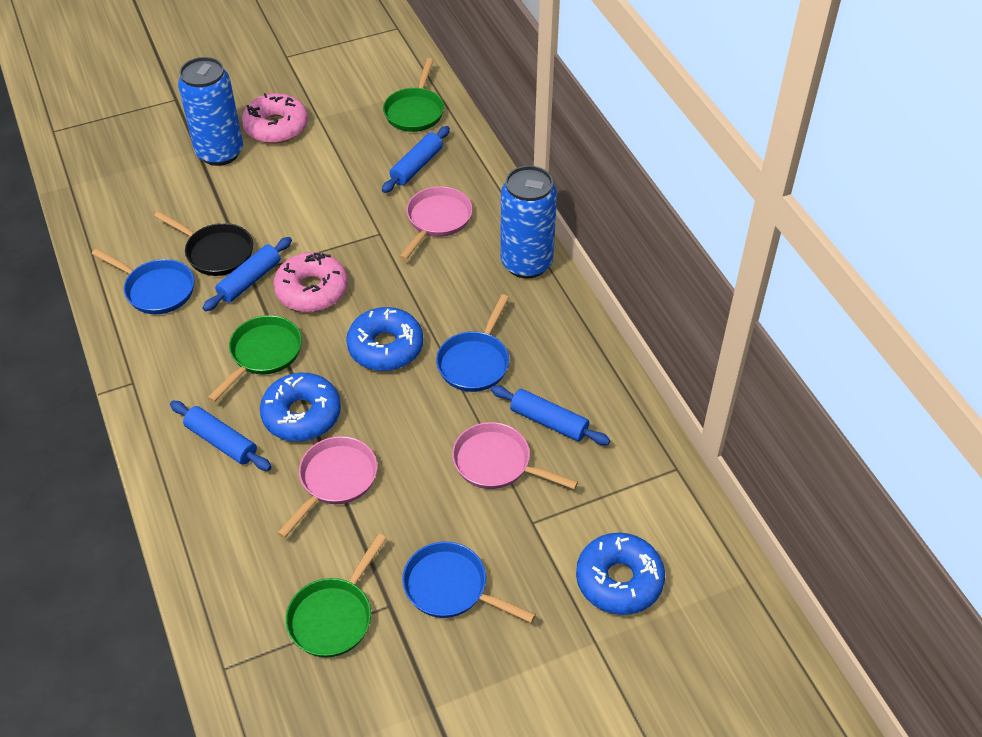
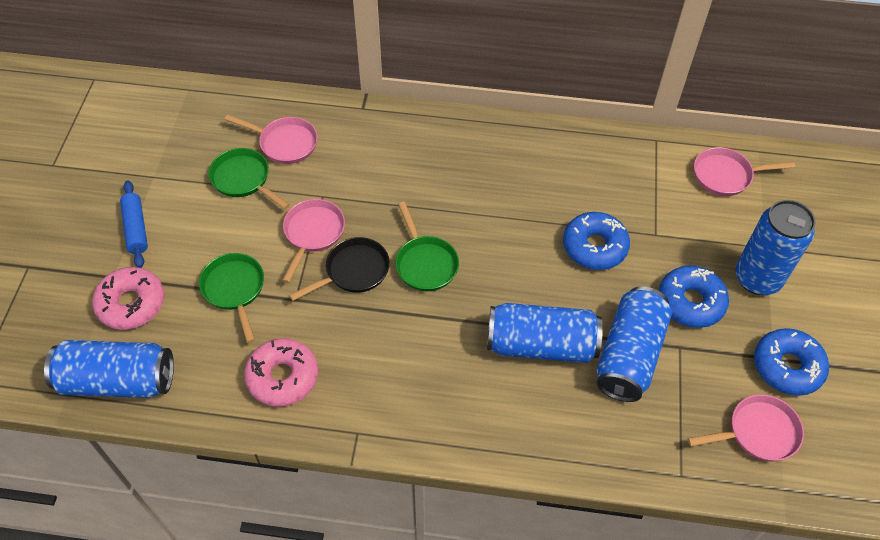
blue can: [178,57,243,166] [500,166,557,279] = 2 -> [44,340,174,398] [487,303,603,363] [597,286,672,402] [735,200,816,295] = 4
blue pan: [92,248,194,314] [402,542,536,623] [436,294,509,392] = 3 -> none = 0
blue rolling pin: [170,401,271,471] [203,237,292,311] [382,126,450,193] [491,385,610,445] = 4 -> [120,181,148,268] = 1
pink pan: [277,436,377,538] [399,186,472,260] [452,422,578,489] = 3 -> [225,114,318,164] [282,199,345,283] [687,394,804,461] [694,147,795,196] = 4

